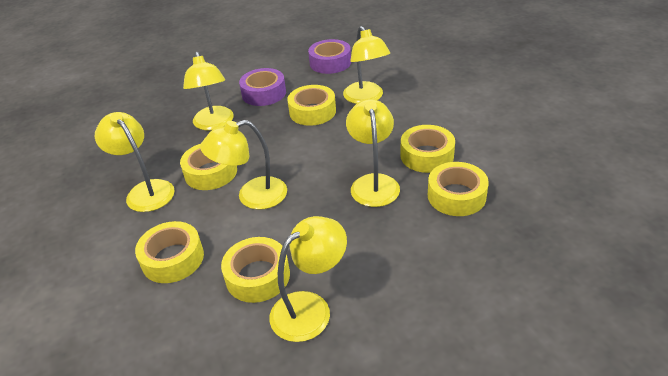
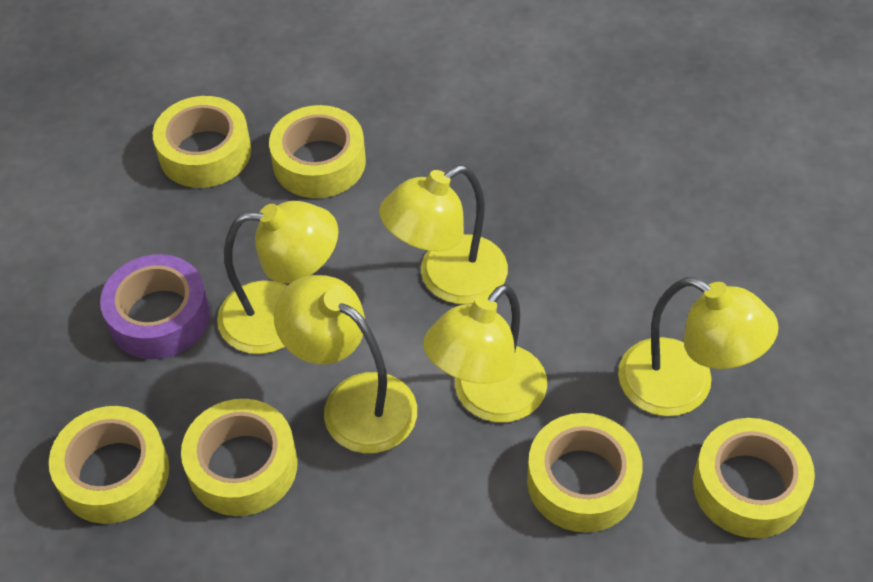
purple tape: [239,68,286,106] [308,39,351,74] = 2 -> [100,254,210,359] = 1
yellow lamp: [95,112,175,212] [183,52,234,130] [200,120,287,210] [269,216,347,342] [343,26,390,104] [346,99,400,207] = 6 -> [217,201,338,354] [274,275,417,453] [379,165,508,304] [423,284,547,423] [618,277,779,416] = 5

